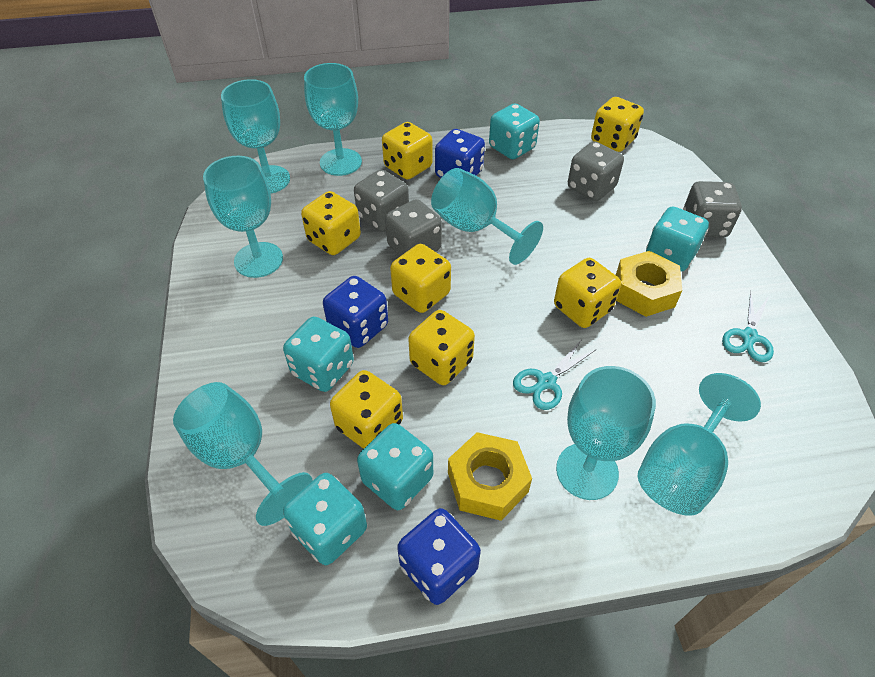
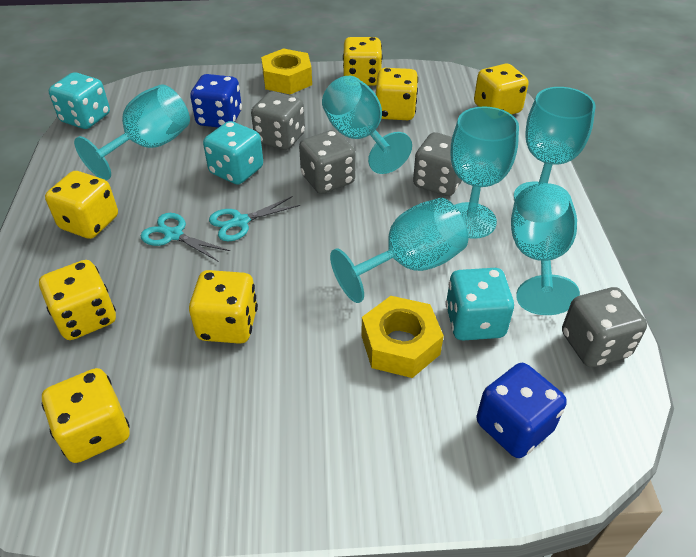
blue dice: [323,276,388,348] [397,508,481,605] [435,129,485,178] = 3 -> [190,74,242,128] [477,363,567,458] = 2
turquoise dice: [283,317,354,392] [283,473,367,565] [357,423,433,510] [489,104,540,159] [646,207,709,272] = 5 -> [49,72,110,129] [203,121,263,185] [445,268,514,341] = 3
turquoise goblet: [173,382,313,526] [203,156,283,278] [221,79,290,194] [304,63,362,176] [431,168,543,265] [556,366,656,500] [638,373,761,516] = 7 -> [74,84,190,180] [322,76,412,174] [330,198,468,303] [451,107,519,239] [511,183,580,315] [514,87,595,201] = 6

